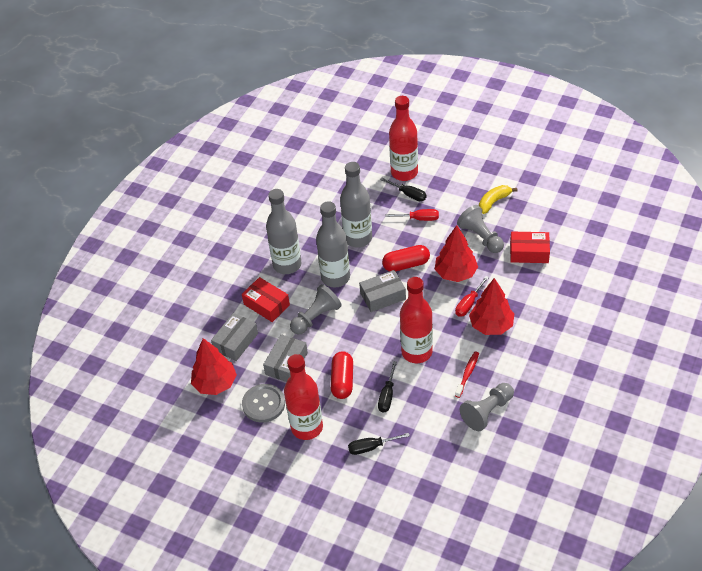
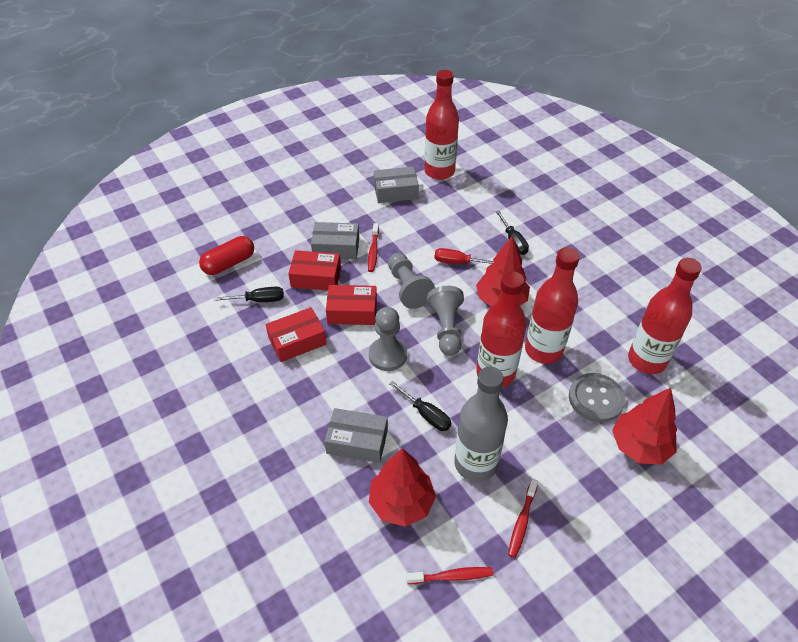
grey bottle: [266,189,301,274] [316,201,350,287] [340,162,372,248] = 3 -> [454,366,508,482] = 1
red bottle: [284,354,323,440] [389,96,418,181] [400,277,433,363] = 3 -> [424,70,459,180] [476,271,527,387] [525,247,580,364] [628,258,702,374] = 4
red box: [242,277,290,322] [510,232,550,263] = 2 -> [266,307,327,362] [288,250,341,290] [326,285,377,325] = 3
red capsule: [331,351,353,399] [382,245,430,272] = 2 -> [199,236,254,275] = 1
red screwdriver: [386,209,439,221] [455,276,489,317] = 2 -> [434,248,494,264] = 1
red toothbrush: [455,352,479,398] = 1 -> [368,223,379,272] [406,567,494,584] [508,479,538,558] = 3
yellow banana: [479,185,517,214] = 1 -> none = 0

